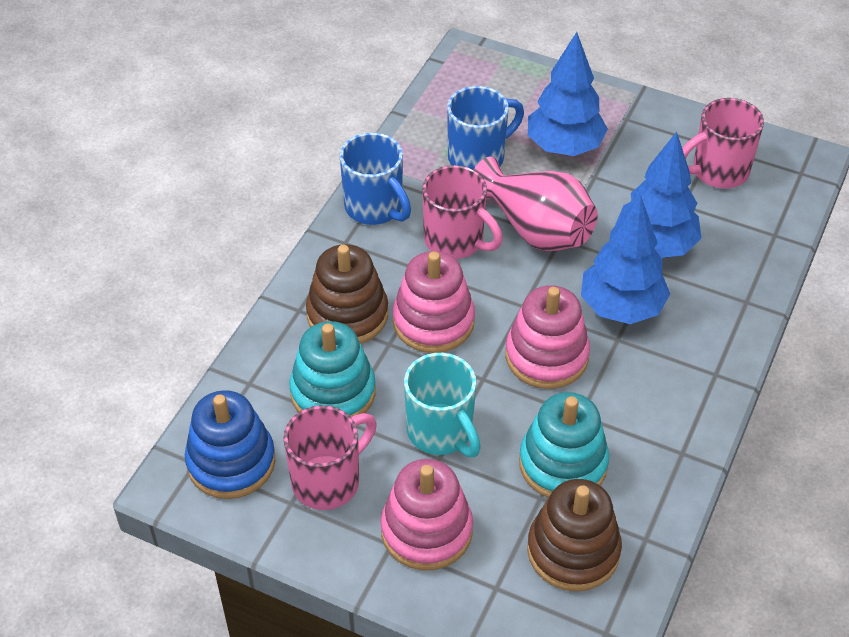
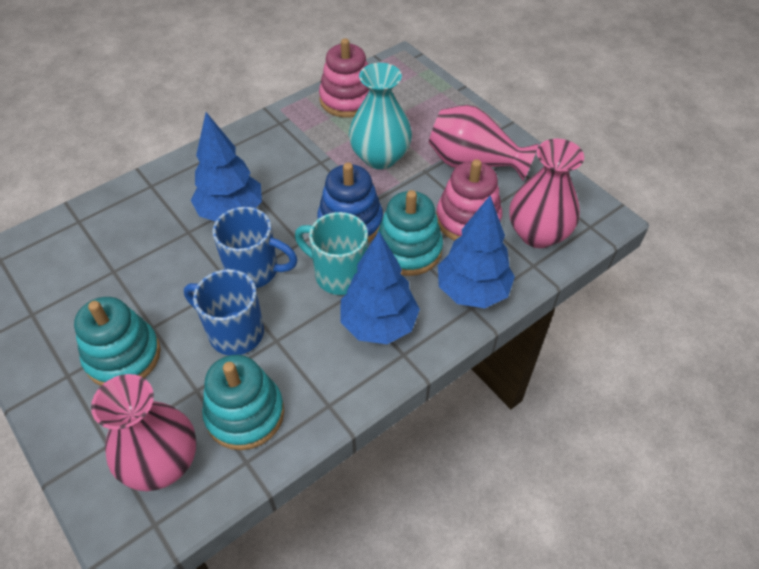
brown stacking toy: [306,244,388,344] [527,479,622,592] = 2 -> none = 0
pink mug: [283,405,377,510] [422,165,503,259] [682,98,764,189] = 3 -> none = 0
pink stacking toy: [380,459,473,570] [392,251,475,353] [505,285,590,389] = 3 -> [319,38,369,118] [436,159,502,241] = 2
pink vase: [474,157,598,251] = 1 -> [91,374,196,491] [428,105,539,181] [509,139,584,248] = 3
turquoise stacking toy: [289,321,376,417] [519,392,609,498] = 2 -> [74,297,161,386] [202,355,284,450] [377,190,443,276] = 3
turquoise vase: none = 0 -> [349,63,412,169] = 1

